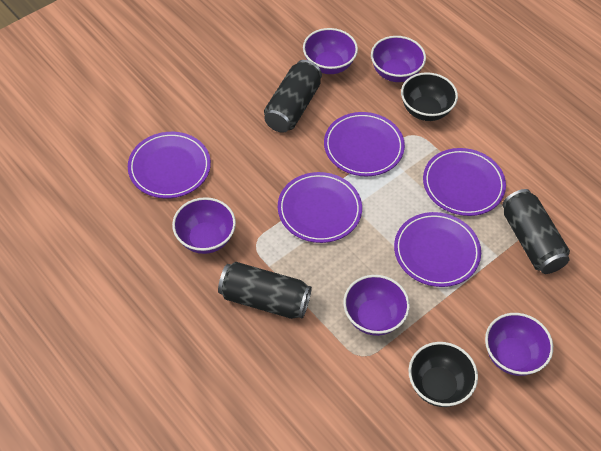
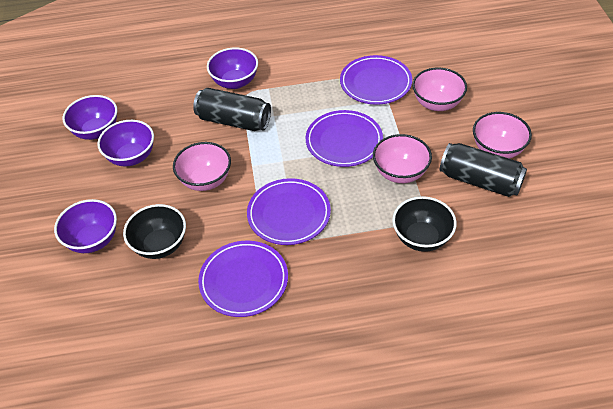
black can: [218,262,312,319] [264,60,322,133] [502,189,570,274] = 3 -> [193,88,271,131] [440,143,527,197] = 2
pink bowl: none = 0 -> [173,142,231,191] [373,134,432,183] [412,67,467,111] [473,112,532,159] = 4
purple bowl: [172,197,236,254] [303,28,358,74] [343,275,410,336] [371,36,426,82] [485,313,553,376] = 5 -> [54,199,117,253] [62,95,117,140] [97,120,154,166] [207,47,258,89] = 4
purple plate: [128,132,211,199] [278,172,362,243] [324,112,405,176] [394,212,481,287] [423,148,506,216] = 5 -> [198,241,288,317] [247,178,331,245] [306,110,383,167] [340,55,412,105] = 4

